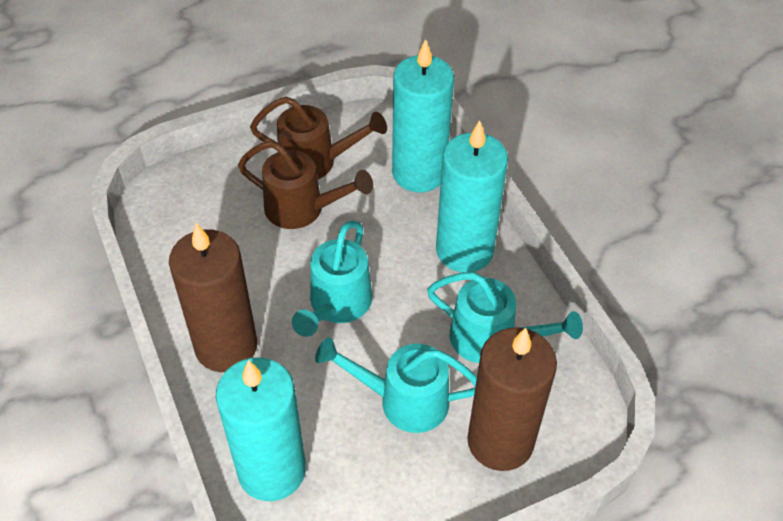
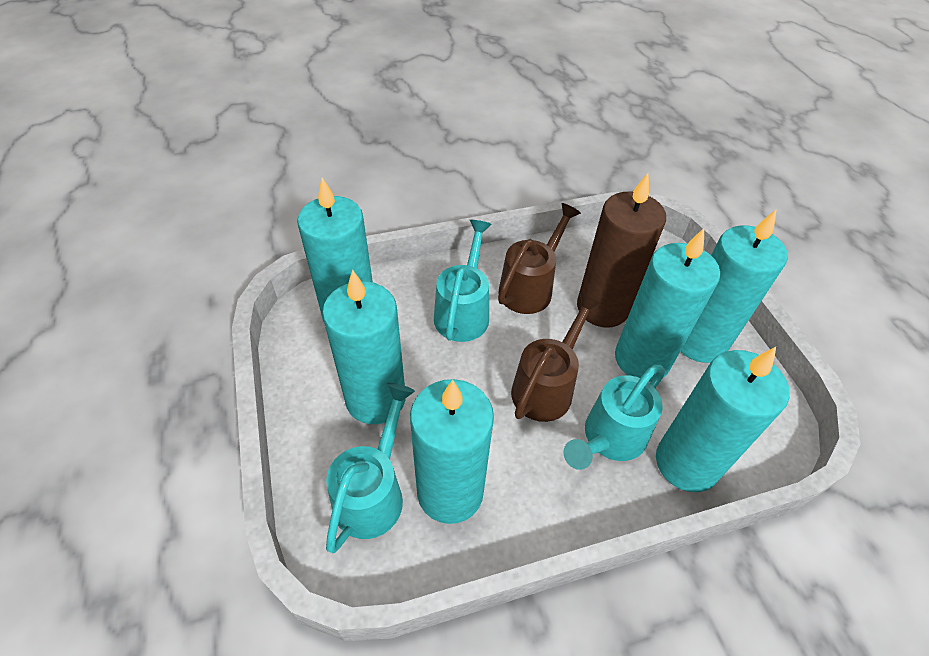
brown candle: [169,223,257,372] [467,327,557,471] = 2 -> [577,173,666,328] = 1
turquoise candle: [216,357,306,501] [392,39,454,193] [436,120,508,272] = 3 -> [297,177,373,322] [322,269,405,424] [410,379,494,524] [615,228,720,382] [656,347,790,492] [680,209,788,363] = 6

